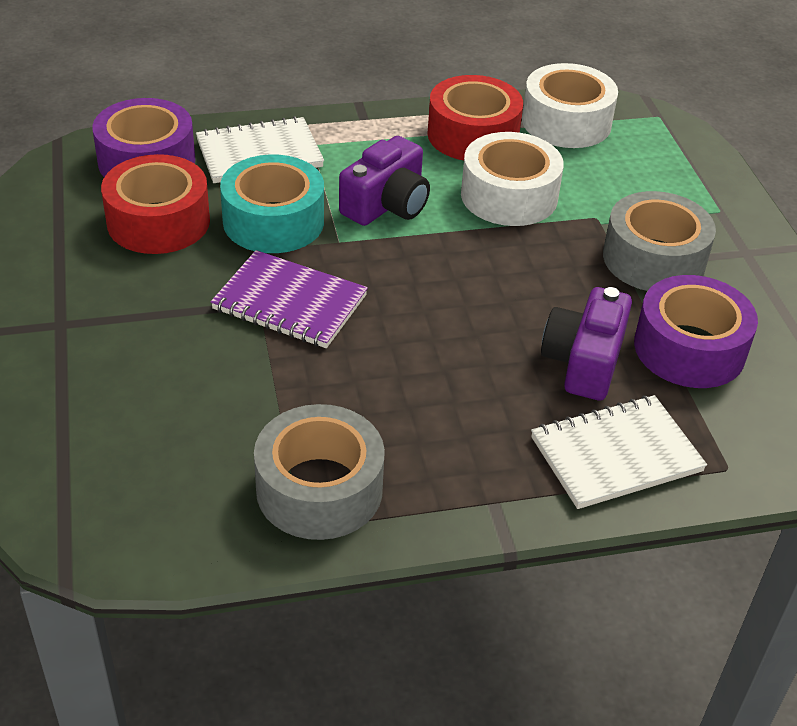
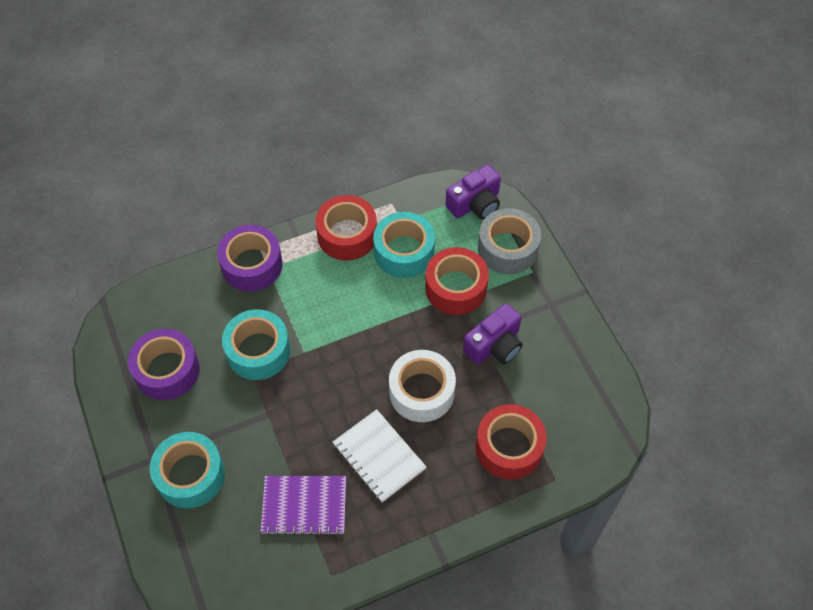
grey tape: [254,404,385,540] [603,191,716,291] = 2 -> [478,208,541,274] = 1
red tape: [101,154,210,254] [427,75,523,160] = 2 -> [315,195,377,260] [425,247,489,315] [476,404,547,480] = 3
turquoise tape: [220,155,324,253] = 1 -> [150,432,225,508] [222,309,290,380] [373,212,435,278] = 3
white notebook: [196,116,324,183] [531,395,707,509] = 2 -> [333,409,426,503] = 1
white tape: [461,132,564,226] [522,63,618,148] = 2 -> [389,350,456,422] = 1

